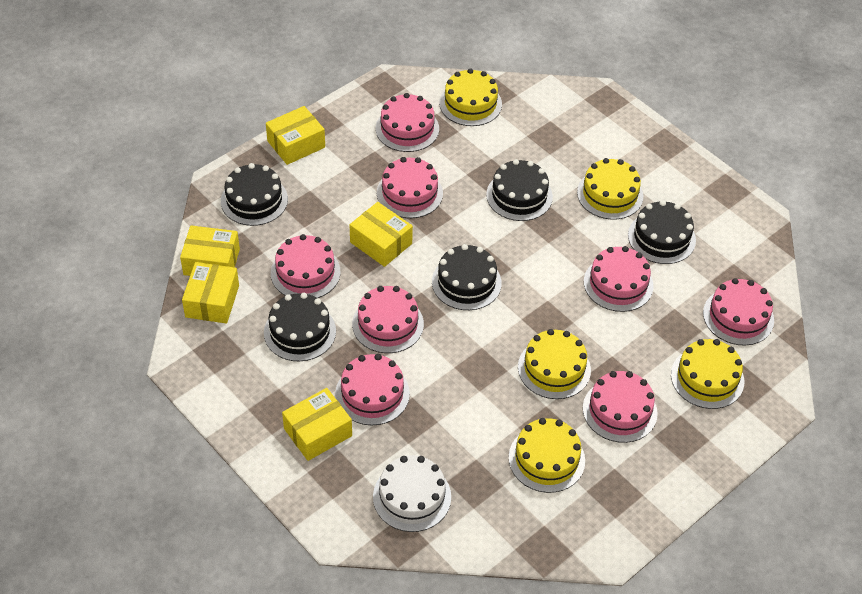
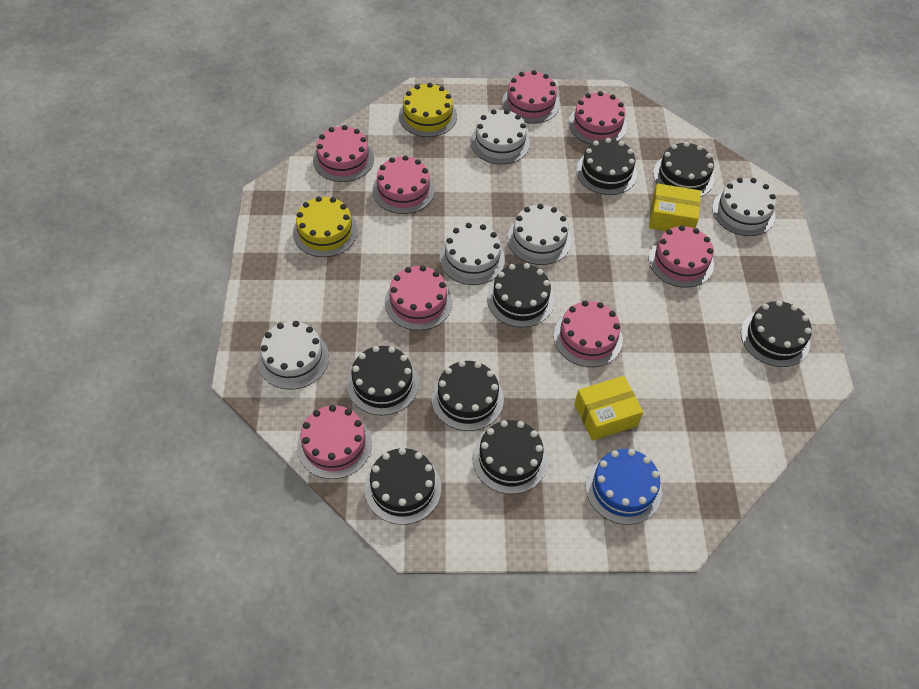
black cake: [221,163,288,226] [264,293,336,361] [432,244,502,310] [486,159,553,221] [628,200,696,264] = 5 -> [347,346,419,415] [365,448,441,524] [432,361,504,431] [473,420,548,494] [487,263,554,328] [576,138,637,195] [653,142,714,197] [741,300,812,367] = 8
blue cake: none = 0 -> [585,449,662,525] = 1
white cake: [373,455,451,532] = 1 -> [258,321,329,390] [440,223,505,285] [471,109,530,164] [507,204,572,265] [712,178,776,236] = 5
yellow box: [180,225,240,276] [182,262,239,324] [266,106,325,165] [282,388,352,461] [350,202,413,267] = 5 -> [574,376,643,441] [649,183,701,231] = 2
yellow cake: [439,68,502,126] [509,418,585,493] [518,329,591,399] [577,158,643,220] [671,339,744,409] = 5 -> [293,196,358,257] [399,83,457,137] = 2

